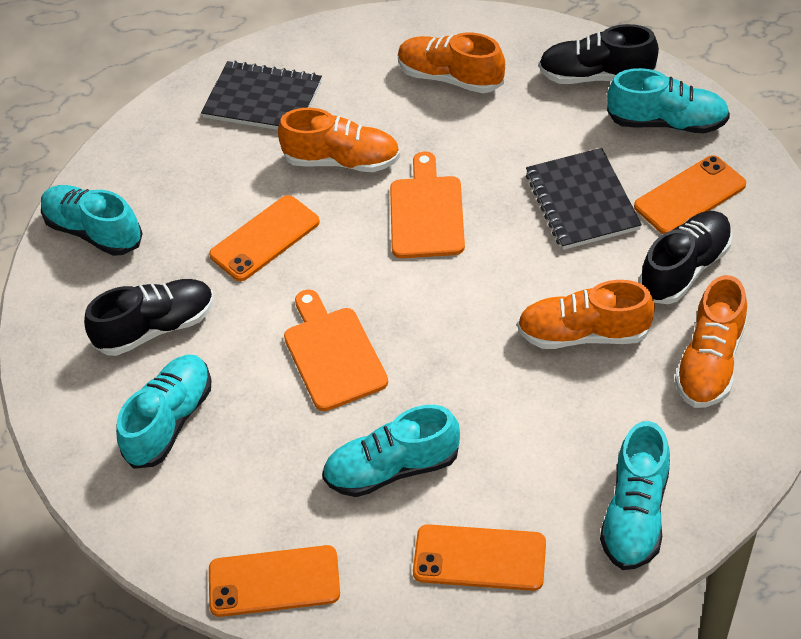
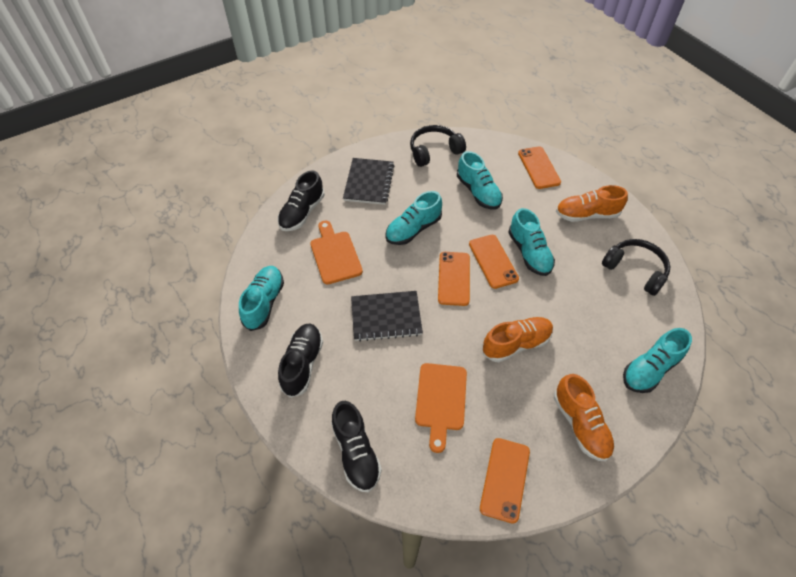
black headphones: none = 0 -> [410,125,466,167] [602,239,670,296] = 2
orange shoe: [278,108,400,172] [398,32,505,93] [517,280,655,349] [675,275,747,408] = 4 -> [483,317,553,362] [554,374,615,461] [556,185,628,222] = 3

